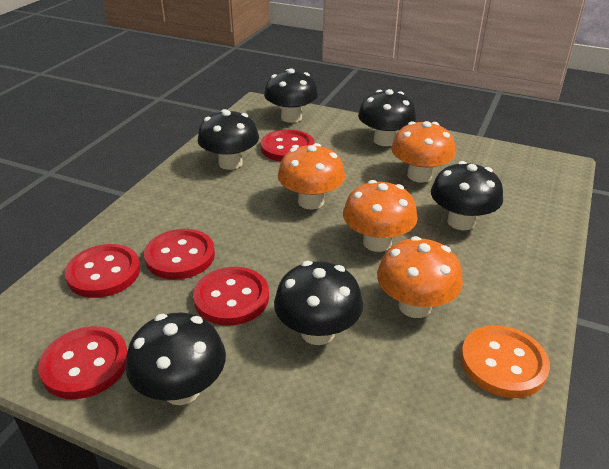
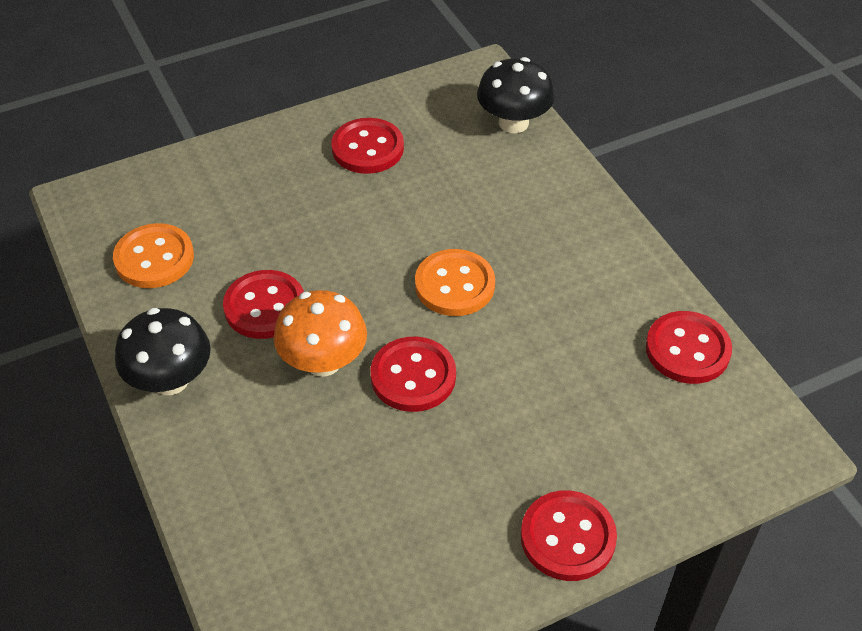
black mushroom: [126,312,226,405] [198,109,259,170] [264,68,318,123] [274,261,363,345] [358,89,416,146] [431,161,503,230] = 6 -> [115,308,211,395] [477,57,555,133] = 2
orange button: [461,325,550,398] = 1 -> [113,223,194,288] [415,249,495,316] = 2
orange mushroom: [278,143,345,209] [343,180,418,252] [377,236,463,318] [391,121,456,183] = 4 -> [273,290,367,377] = 1

